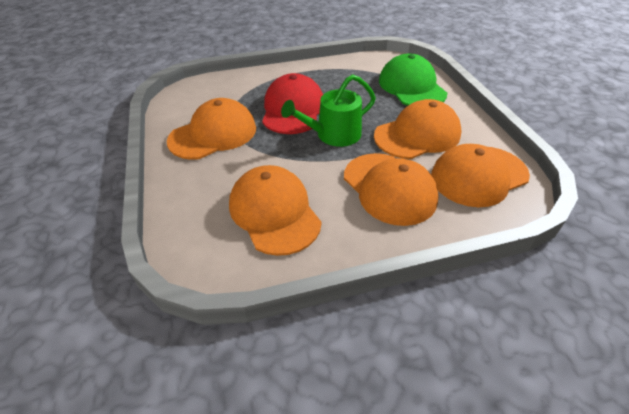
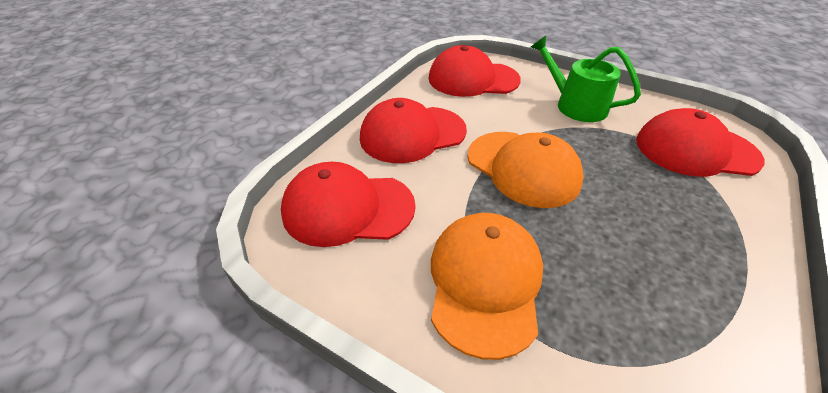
green cap: [379,53,447,106] = 1 -> none = 0
orange cap: [167,98,256,160] [229,165,322,256] [344,153,439,226] [374,99,462,159] [431,144,530,207] = 5 -> [431,213,543,360] [468,132,584,208] = 2
red cap: [262,73,323,134] = 1 -> [281,162,416,247] [360,98,467,163] [429,45,521,97] [636,108,764,177] = 4

